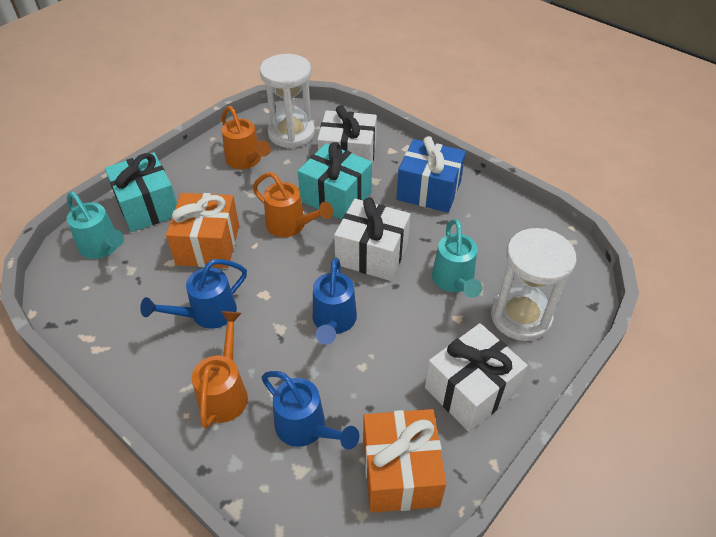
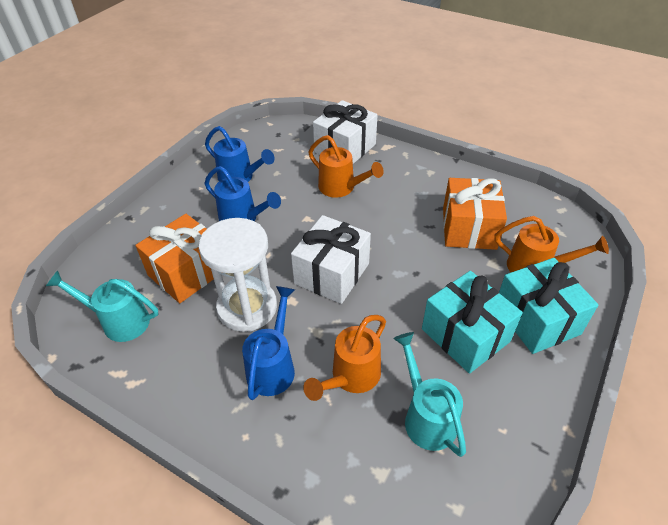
blue gift: [397,136,466,213] = 1 -> none = 0
white gift: [317,105,377,164] [334,197,411,281] [425,323,528,432] = 3 -> [291,215,371,304] [313,100,377,164] = 2
white hourglass: [260,54,315,148] [491,228,576,341] = 2 -> [198,218,277,332] = 1

